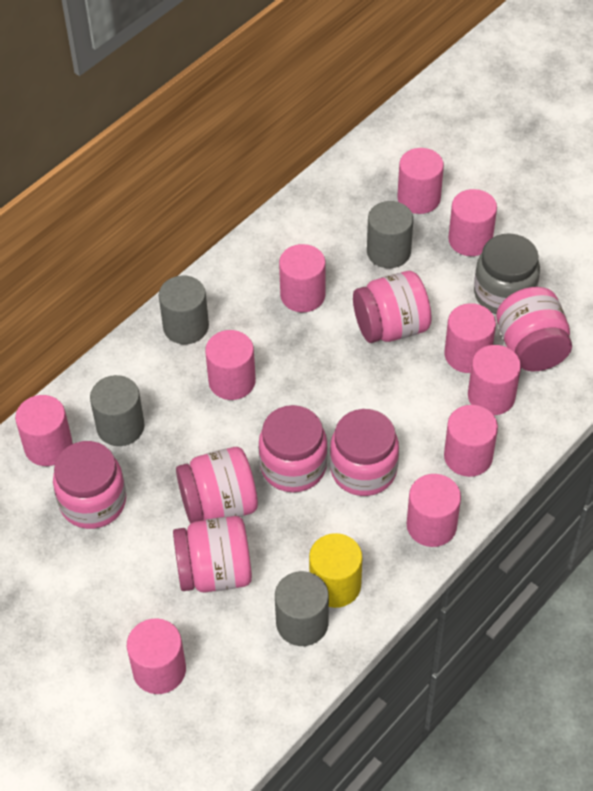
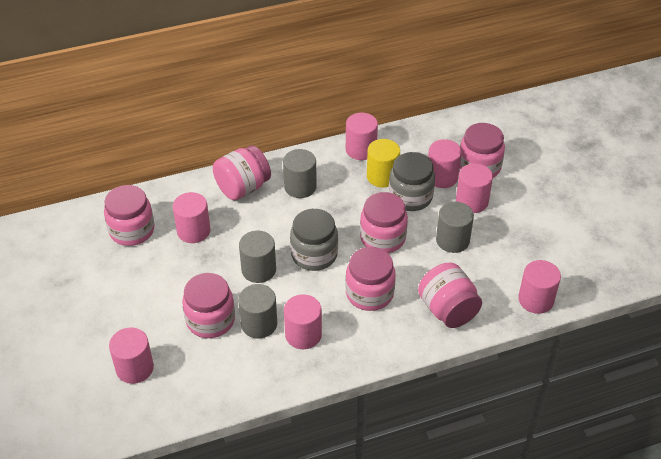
grey jar: [474,233,540,314] = 1 -> [290,209,338,271] [389,152,435,211] = 2
pink cylinder: [15,395,73,466] [127,618,186,694] [205,330,256,400] [279,244,326,312] [397,148,444,214] [407,474,461,547] [444,405,498,477] [445,303,496,373] [448,189,497,256] [468,345,521,415] = 10 -> [109,327,154,384] [172,192,210,243] [284,294,322,349] [346,113,378,160] [428,139,462,188] [456,163,493,213] [518,260,561,314] = 7

